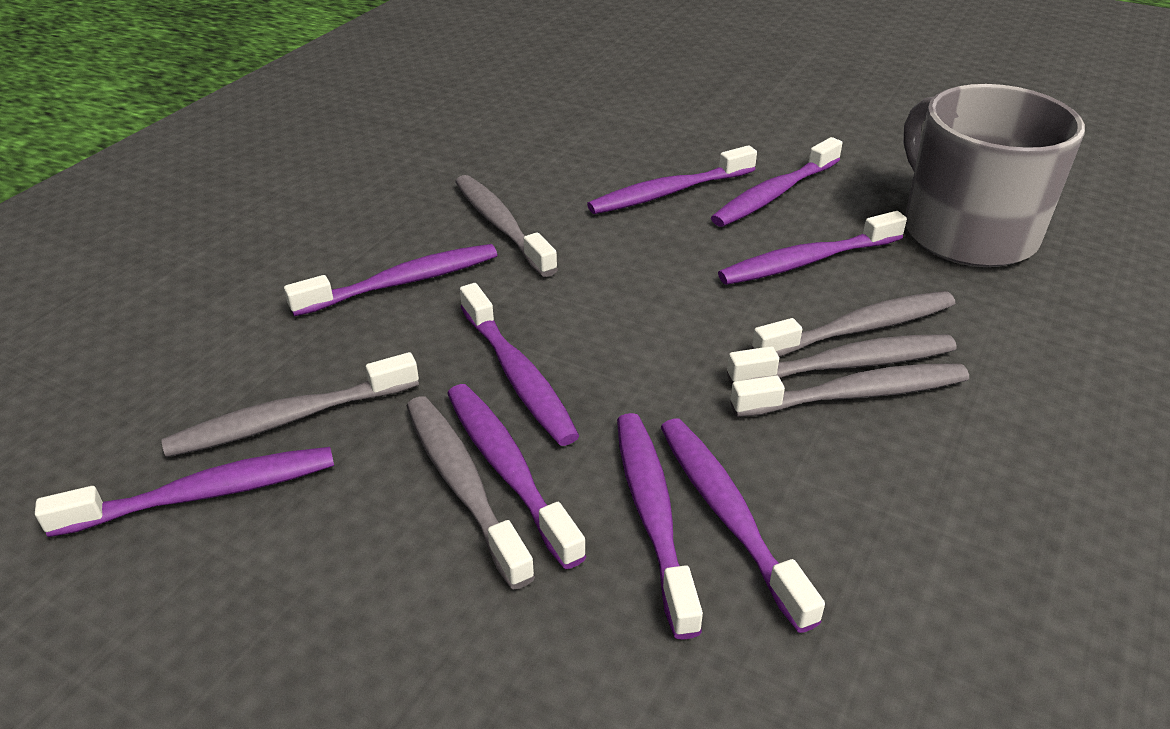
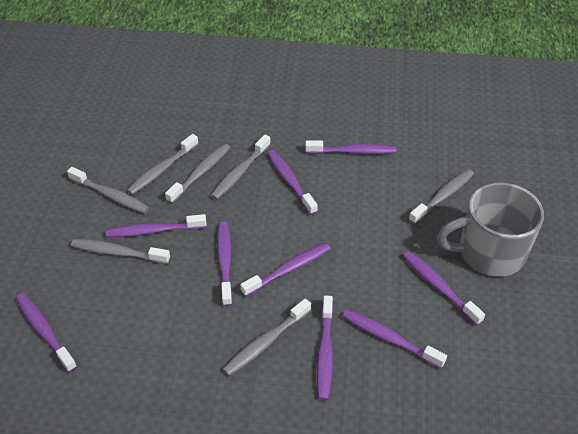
grey toothbrush: [161,352,419,457] [407,396,535,589] [455,175,558,277] [727,334,956,385] [730,363,969,417] [752,291,955,357] = 6 -> [67,167,149,213] [71,239,170,264] [127,134,198,195] [165,144,230,204] [211,135,271,200] [223,298,311,376] [409,169,474,224] = 7

